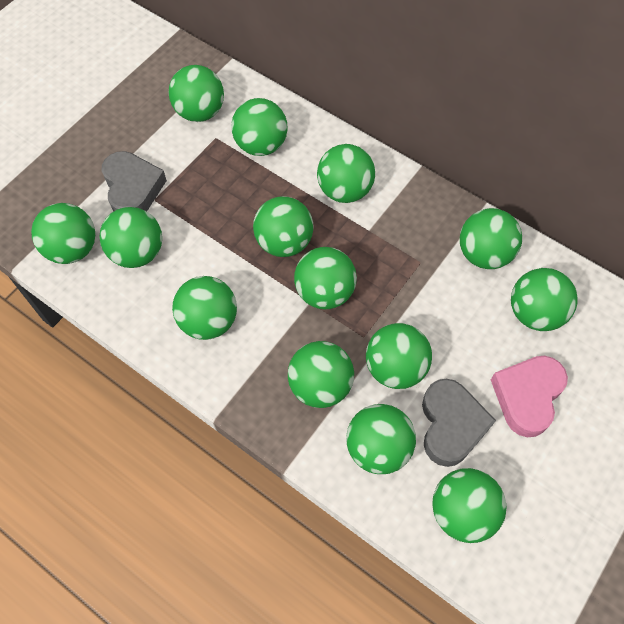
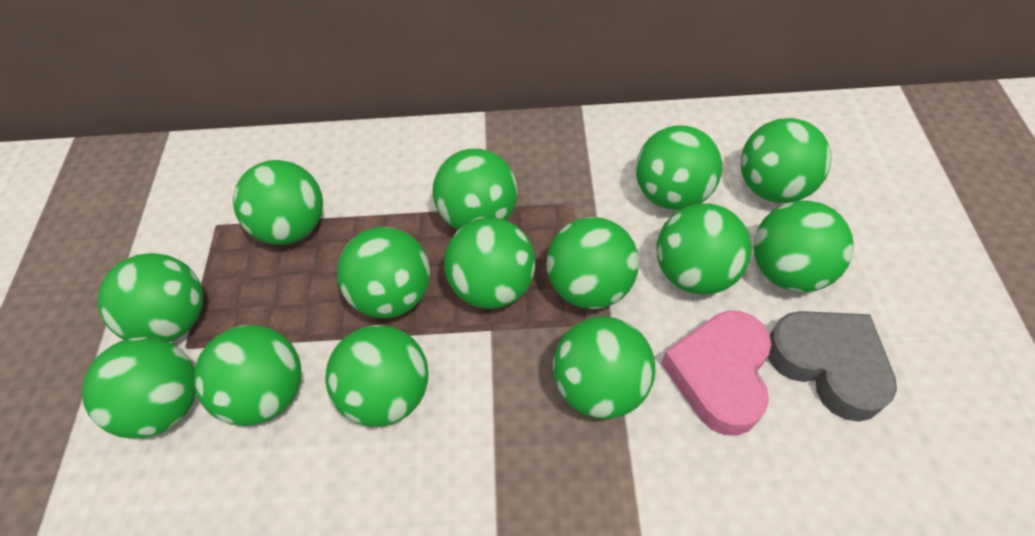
grey heart: [101,151,167,211] [422,379,496,467] = 2 -> [768,311,897,422] = 1

